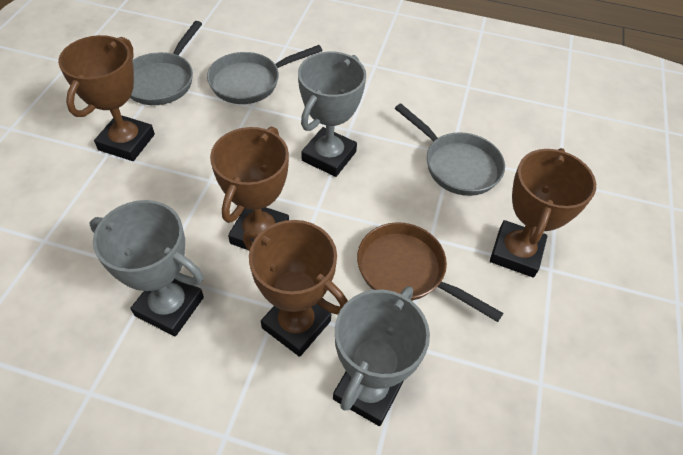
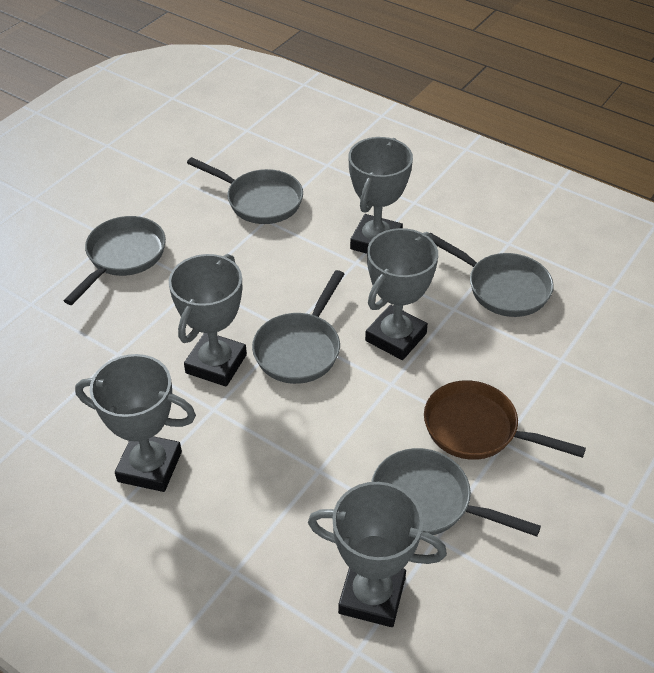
brown trophy: [58,35,155,161] [210,127,289,250] [243,220,348,357] [490,148,596,278] = 4 -> none = 0
grey pan: [130,21,202,105] [207,45,323,104] [395,104,505,196] = 3 -> [64,216,166,305] [187,157,303,224] [252,270,344,384] [371,448,541,537] [430,233,554,317] = 5
grey trophy: [89,200,204,336] [298,51,366,177] [333,286,430,426] = 3 -> [75,354,196,492] [169,254,247,387] [308,482,447,627] [348,137,413,254] [365,228,438,360] = 5

